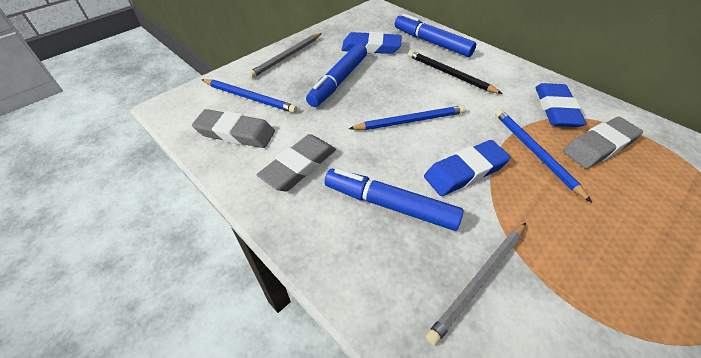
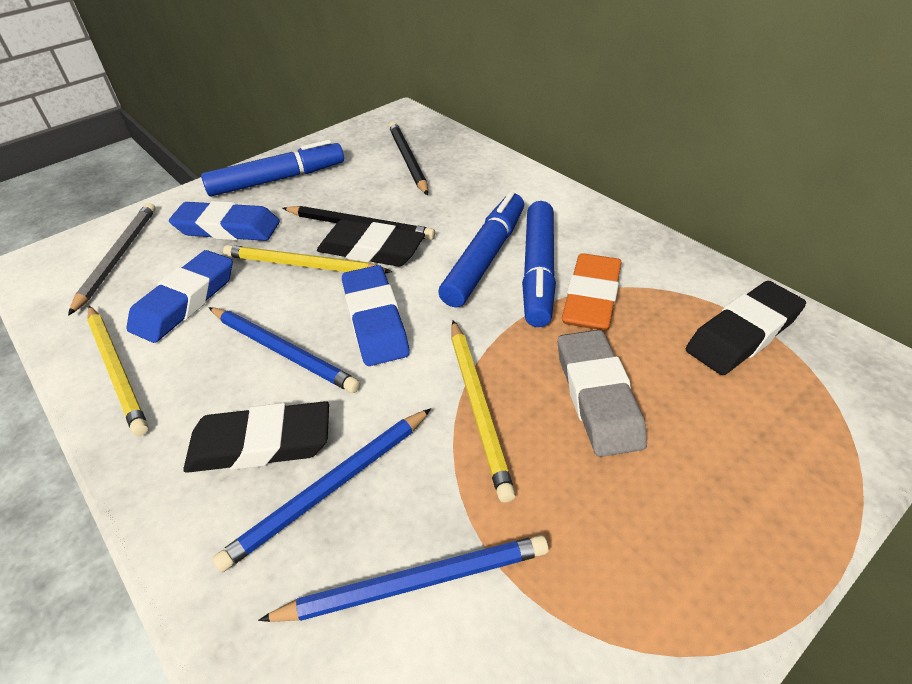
black eraser: none = 0 -> [183,401,329,473] [317,219,425,267] [686,281,806,375] = 3
black pencil: [408,50,503,94] = 1 -> [282,206,435,240] [389,122,428,195] = 2
grey eraser: [192,109,275,148] [257,134,336,191] [563,117,643,169] = 3 -> [558,330,647,457] = 1
grey pencil: [248,33,321,78] [425,223,526,346] = 2 -> [68,203,156,316] = 1
orange eraser: none = 0 -> [562,253,622,331] = 1
yellow pencil: none = 0 -> [87,306,149,436] [223,245,393,274] [452,321,516,503] = 3

